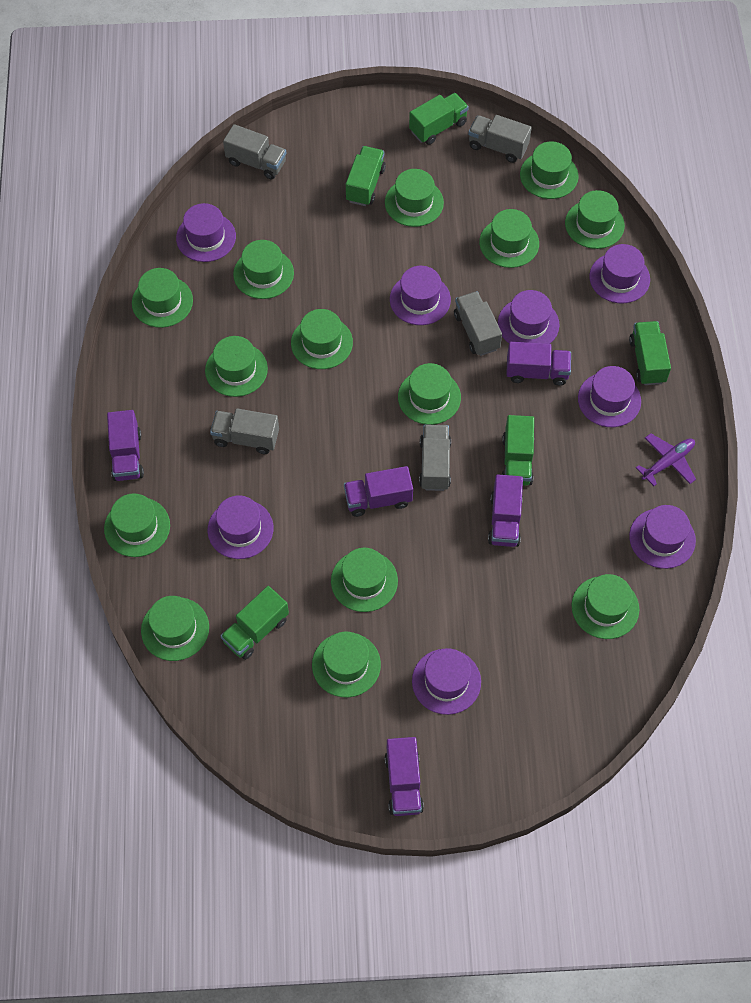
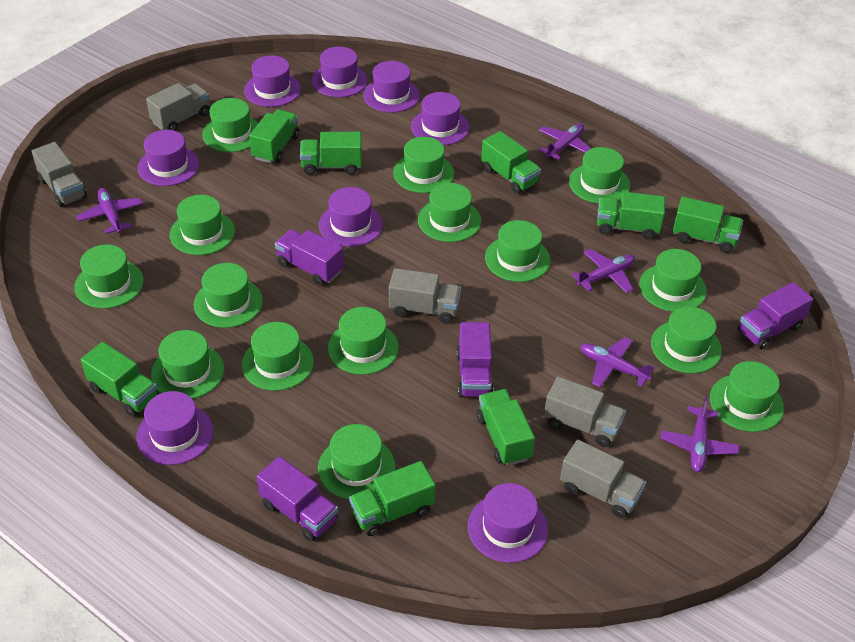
green hat: [104,493,170,557] [132,268,193,328] [141,596,209,661] [205,336,268,397] [233,240,294,299] [291,309,353,369] [312,632,381,697] [331,548,398,612] [385,169,444,227] [398,363,461,425] [479,209,539,268] [520,141,579,199] [565,190,625,249] [572,574,639,639] = 14 -> [74,244,144,308] [151,330,224,399] [170,195,235,255] [194,263,263,328] [202,98,258,152] [242,322,314,391] [318,424,396,499] [328,307,399,375] [393,137,454,193] [418,183,481,242] [485,220,550,282] [569,147,630,204] [639,249,707,312] [651,306,722,373] [710,361,784,432] = 15
green truck: [221,586,289,660] [346,146,386,206] [409,93,469,145] [502,415,534,486] [629,321,671,385] = 5 -> [81,342,159,417] [249,110,299,163] [300,132,362,175] [349,461,436,536] [477,389,535,466] [481,131,541,194] [597,192,665,239] [673,197,743,253] = 8
purple plane: [636,433,696,486] = 1 -> [76,188,143,234] [538,123,591,160] [572,249,635,293] [580,337,654,388] [660,397,739,472] = 5
purple truck: [107,410,144,481] [344,466,413,517] [385,737,424,816] [488,474,523,547] [506,342,571,386] = 5 -> [257,456,338,542] [275,229,344,286] [456,322,494,398] [738,282,813,350] = 4

